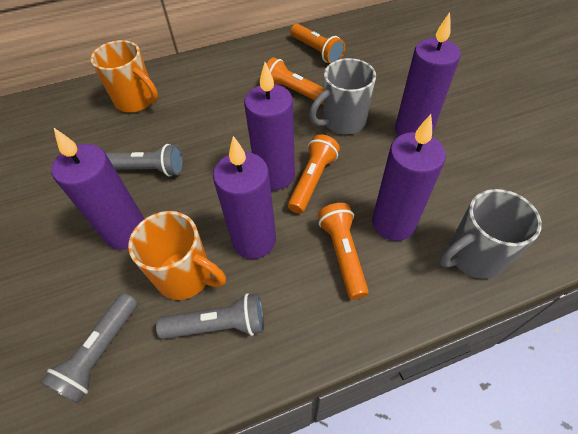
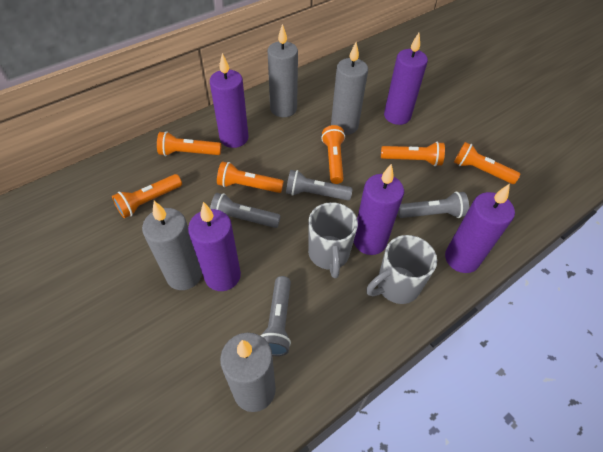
grey candle: none = 0 -> [142,201,202,290] [220,333,276,412] [268,24,298,117] [331,42,368,135] = 4
grey flashlight: [40,293,138,403] [106,144,183,177] [156,293,264,339] = 3 -> [210,193,281,228] [260,276,291,356] [286,170,353,200] [398,192,469,218] = 4
orange flashlight: [267,57,324,105] [288,134,340,214] [290,24,345,63] [318,203,369,300] = 4 -> [112,174,182,218] [157,131,221,156] [217,162,284,193] [321,125,345,184] [381,142,445,166] [454,142,520,184] = 6
orange mug: [90,40,158,113] [128,211,226,300] = 2 -> none = 0

